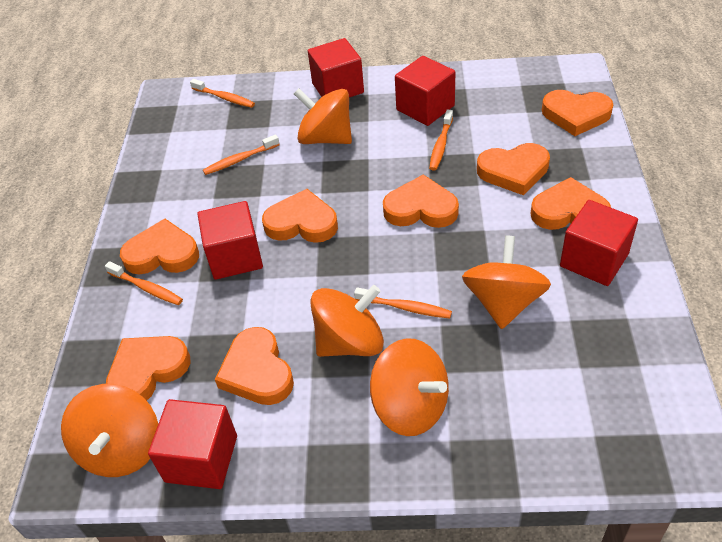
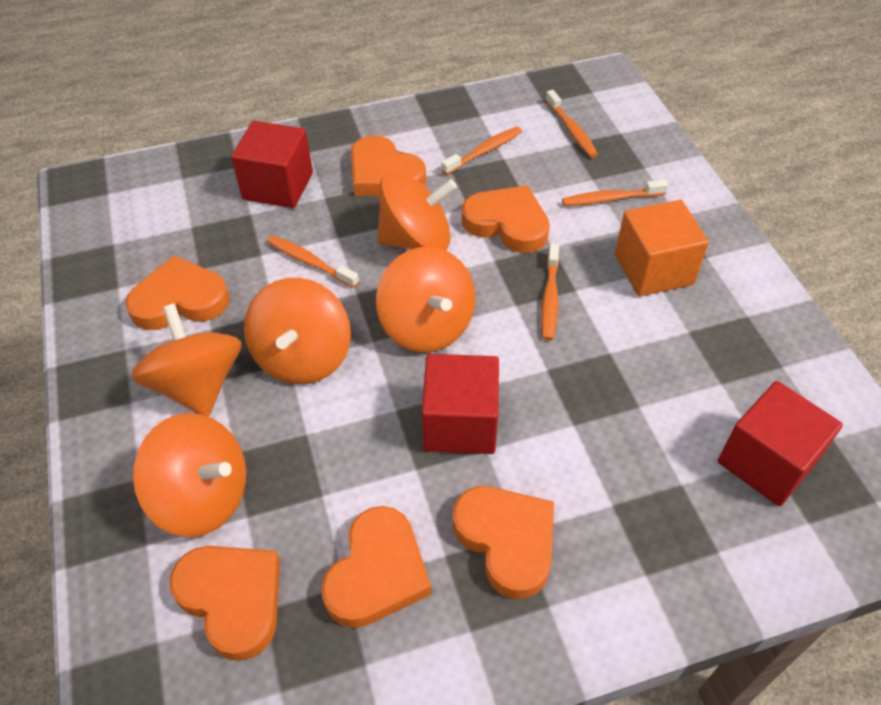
orange cube: none = 0 -> [615,200,709,297] = 1
orange heart: [106,336,190,401] [120,219,199,275] [215,327,294,405] [262,189,338,243] [383,175,459,228] [477,143,550,195] [530,177,611,230] [542,90,613,136] = 8 -> [125,256,230,330] [170,546,280,661] [321,506,432,628] [351,135,426,196] [453,486,554,599] [462,185,550,253] = 6
red cube: [148,399,237,489] [197,201,263,280] [308,38,364,97] [395,56,455,126] [560,200,638,286] = 5 -> [231,121,313,208] [422,354,499,454] [718,381,843,506] = 3

